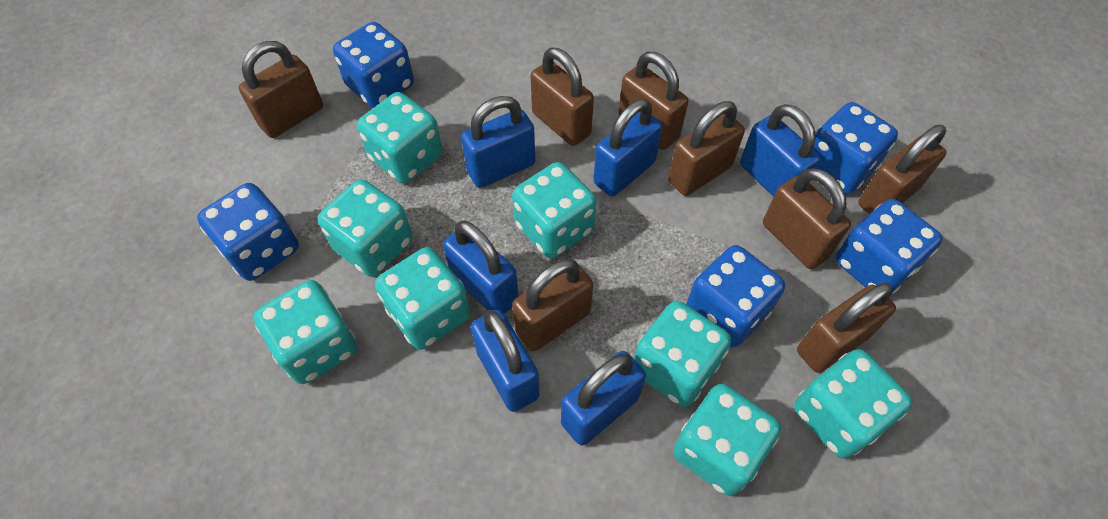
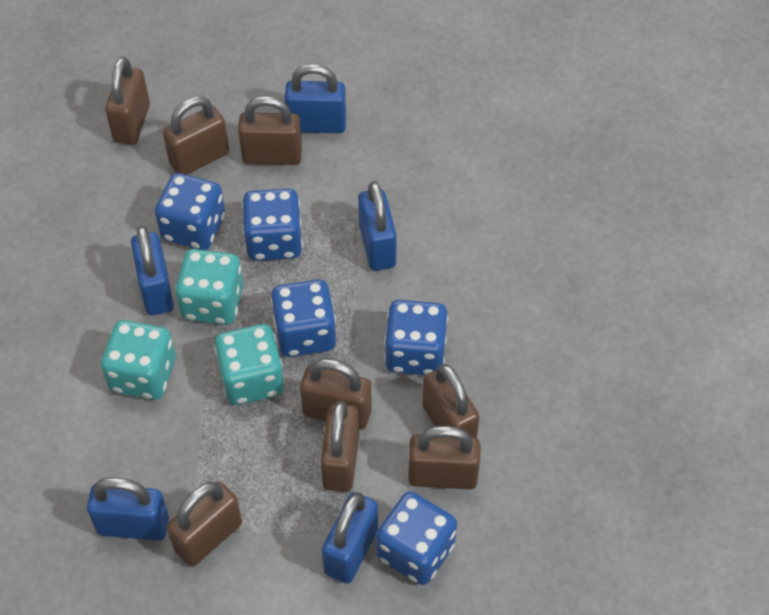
blue padlock: [443,221,519,314] [461,96,535,188] [471,310,539,412] [561,351,646,446] [593,99,662,197] [740,104,821,197] = 6 -> [87,477,169,541] [131,226,174,315] [285,64,346,133] [322,492,378,584] [358,181,397,271] = 5
turquoise dice: [253,280,357,384] [318,179,413,277] [357,92,443,184] [375,247,470,350] [512,162,597,258] [634,301,731,407] [673,384,781,496] [794,349,912,458] = 8 -> [101,320,176,400] [175,249,243,325] [214,324,285,405] = 3

